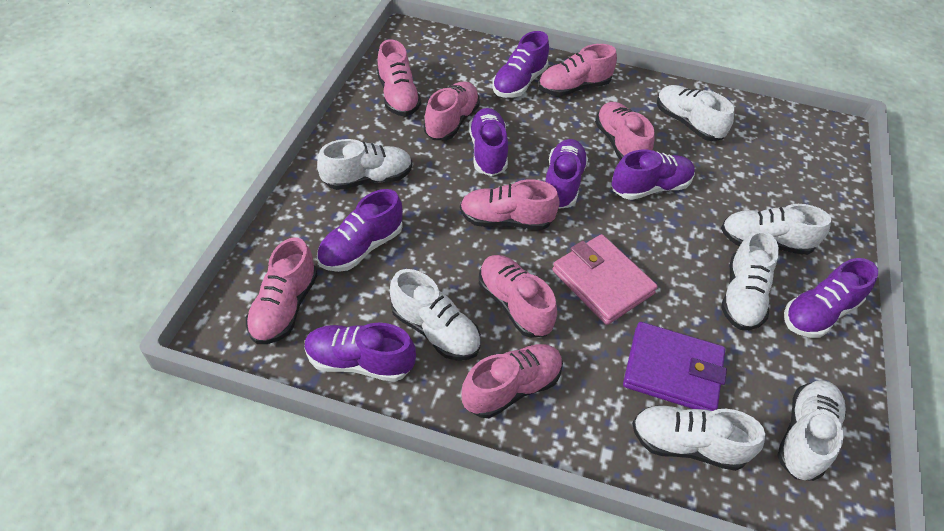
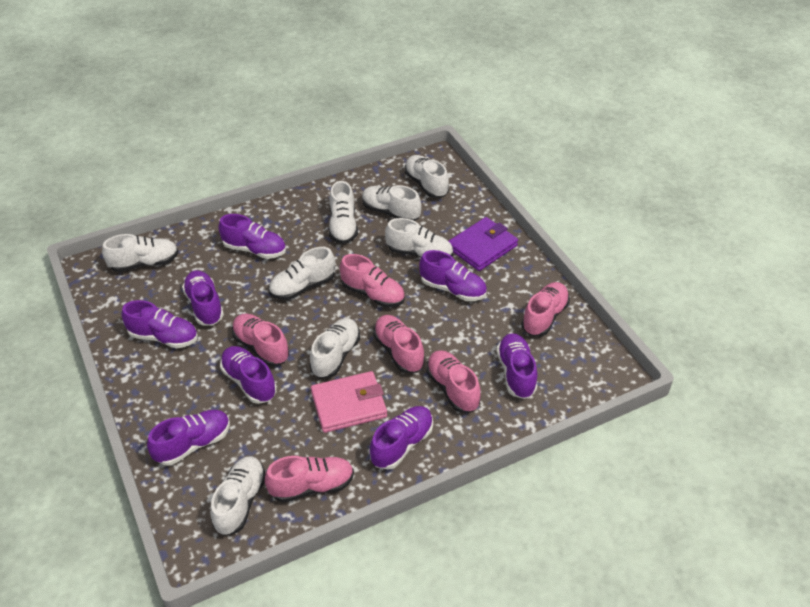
pink shoe: [246,237,317,344] [377,39,421,116] [424,81,480,140] [460,179,560,230] [461,344,563,418] [479,255,557,338] [538,44,617,96] [595,102,654,160] = 8 -> [232,314,289,366] [265,456,354,502] [340,254,405,307] [373,315,425,373] [426,350,481,413] [521,282,570,336] = 6
purple shoe: [304,323,416,382] [317,189,403,272] [469,108,508,176] [492,31,549,98] [545,139,588,209] [612,150,695,200] [784,258,878,338] = 7 -> [122,300,198,348] [147,410,230,465] [182,270,224,326] [219,214,286,259] [220,346,277,404] [370,406,433,470] [419,250,487,301] [496,333,537,399] = 8
white shoe: [317,139,412,190] [390,269,481,360] [632,405,765,471] [657,85,734,141] [721,204,831,255] [721,230,779,330] [777,380,846,481] = 7 -> [102,234,178,272] [210,456,265,536] [269,247,335,300] [310,318,360,378] [329,181,358,244] [362,185,422,221] [385,218,453,257] [404,155,449,198] = 8

